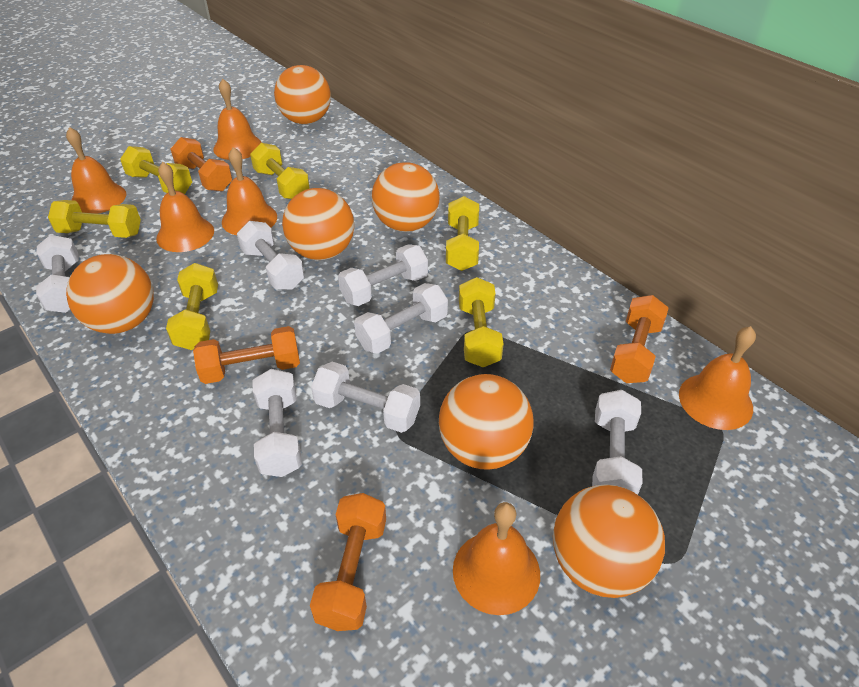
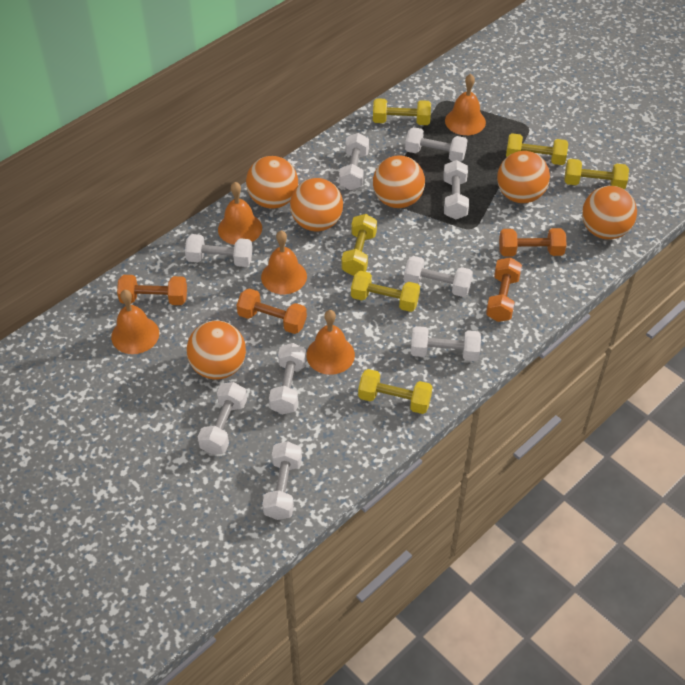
orange bell: [66,127,126,214] [156,162,214,252] [213,79,262,160] [222,147,277,235] [453,502,540,615] [679,326,756,430] = 6 -> [111,290,159,354] [218,182,262,245] [261,230,307,294] [306,310,355,375] [445,74,486,135] = 5
white dumbbell: [36,235,79,313] [237,221,304,290] [252,369,302,477] [311,362,420,433] [338,244,428,306] [354,283,448,354] [592,390,642,495] = 7 -> [185,234,253,267] [198,382,247,454] [262,441,302,520] [269,343,306,414] [339,133,369,190] [404,256,473,297] [405,127,467,162] [411,326,481,361] [443,160,469,220] = 9

